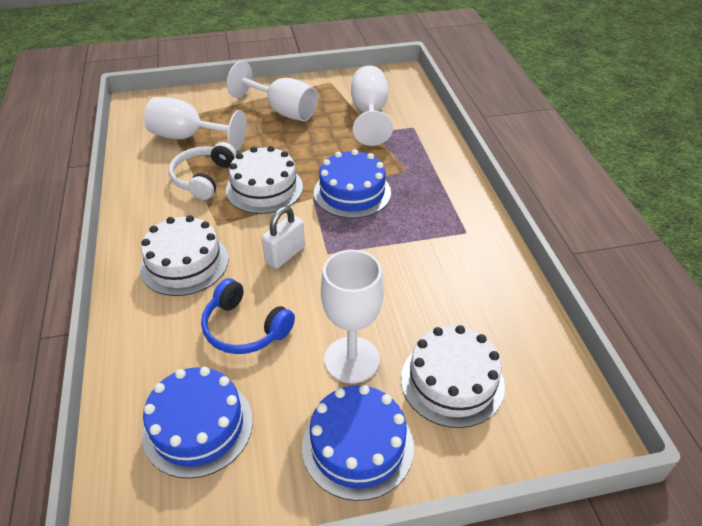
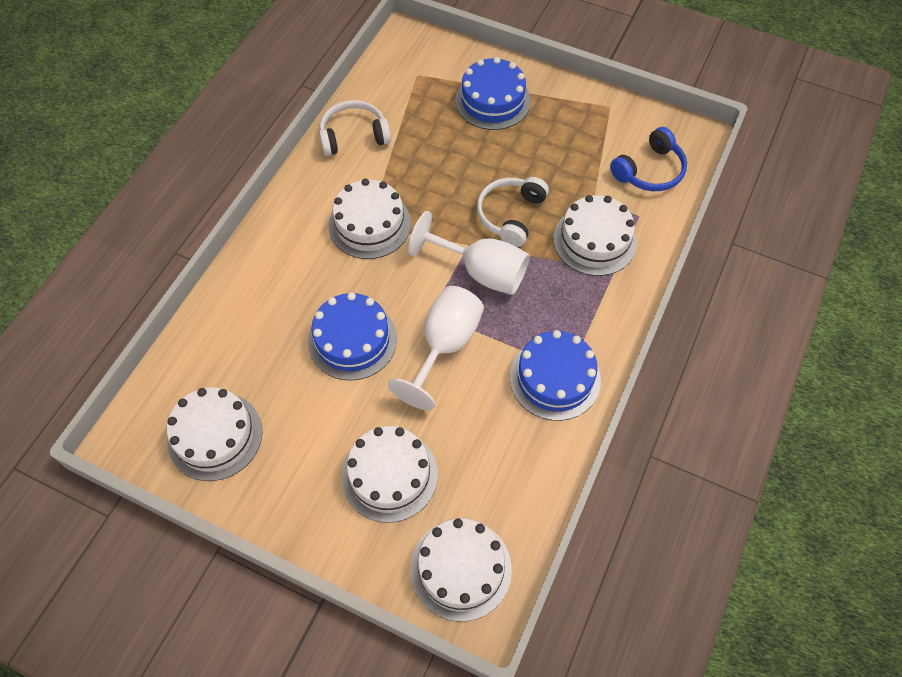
white cake: [140,215,229,296] [226,146,303,214] [401,325,505,428] = 3 -> [167,387,262,481] [329,179,411,259] [342,426,438,523] [410,518,512,622] [553,195,637,276] = 5
white goblet: [144,97,247,151] [227,61,318,121] [321,250,384,383] [351,66,393,146] = 4 -> [388,286,484,410] [408,211,530,295] = 2
white headphones: [169,142,237,200] = 1 -> [319,100,391,156] [477,177,549,247] = 2
white padlock: [262,206,305,269] = 1 -> none = 0

